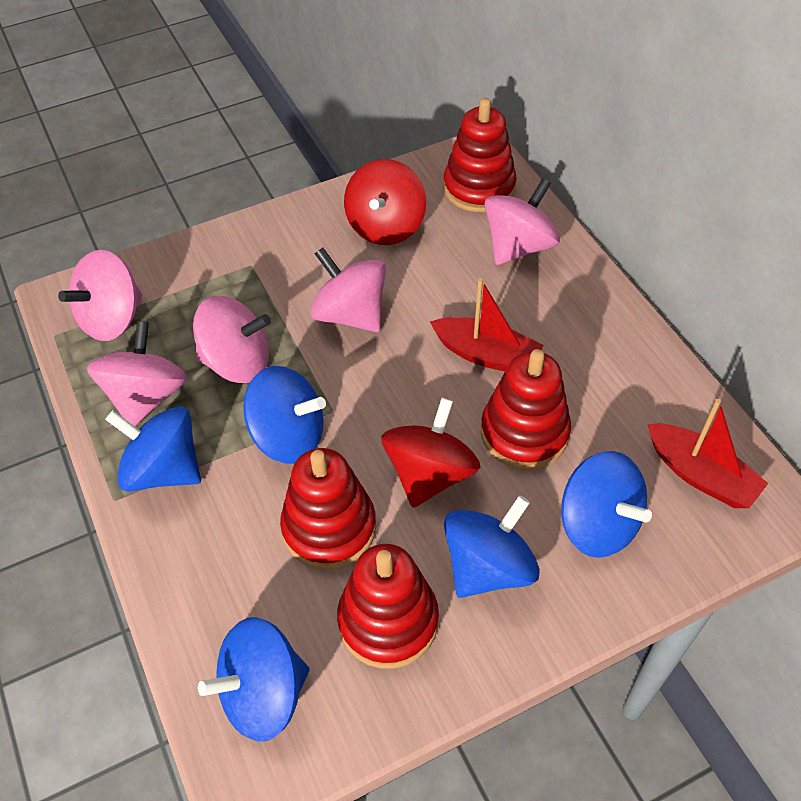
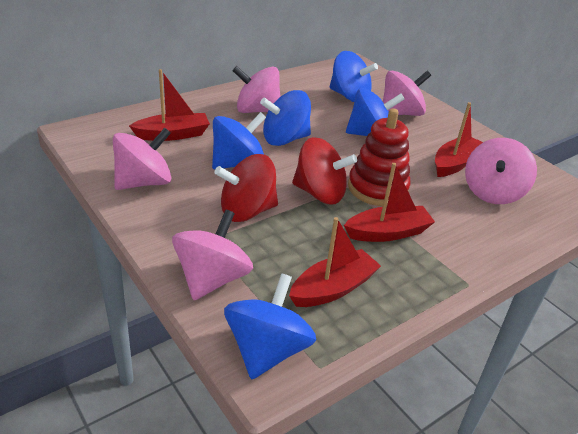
red boat: [430,278,544,371] [648,399,768,508] = 2 -> [129,69,210,141] [289,217,381,307] [344,163,435,242] [435,102,483,177] = 4
red stacking toy: [280,448,376,570] [337,544,439,669] [444,98,517,212] [481,349,571,470] = 4 -> [348,108,410,206] = 1

